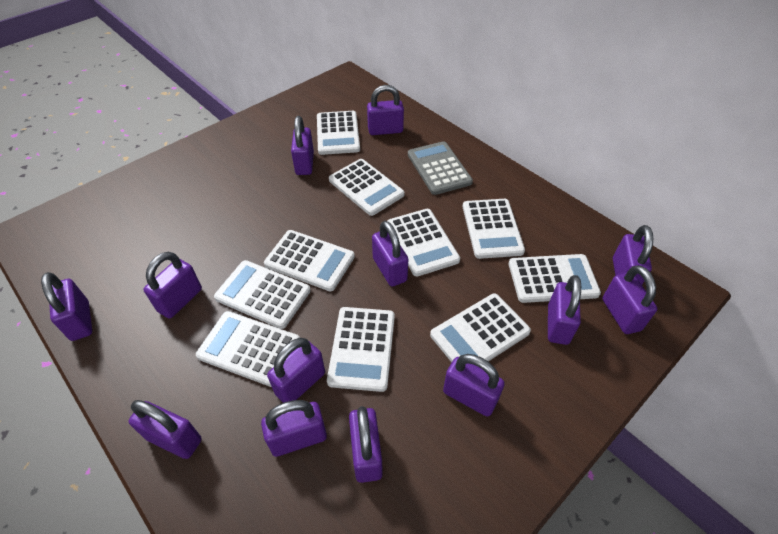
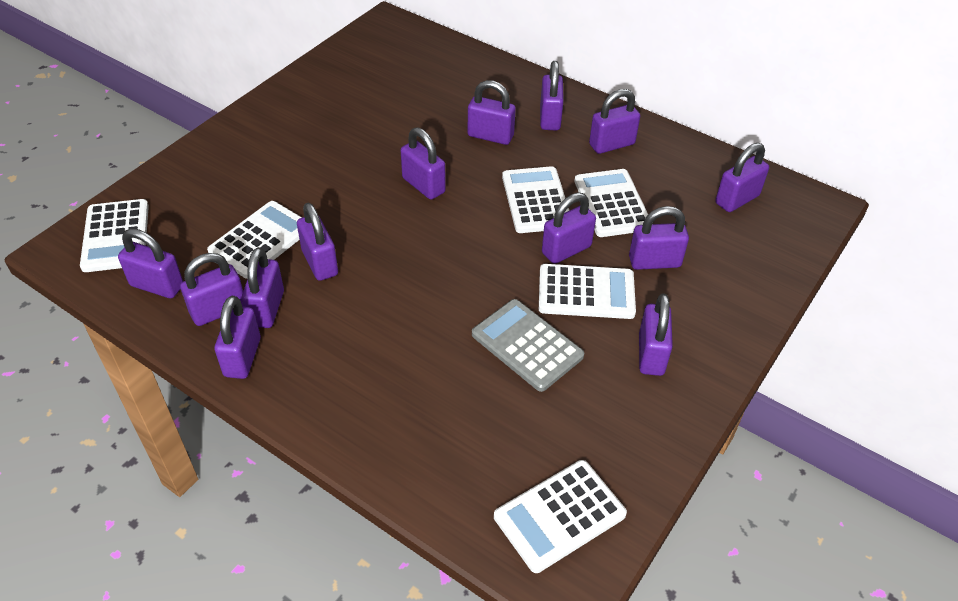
white calculator: [196,311,300,387] [214,260,311,329] [264,230,355,291] [317,111,360,155] [327,307,395,392] [329,159,405,216] [387,209,460,276] [430,293,531,362] [463,199,525,259] [508,254,601,303] = 10 -> [80,199,149,272] [207,201,302,279] [494,460,627,573] [502,166,569,233] [539,264,636,319] [574,169,648,237] = 6

